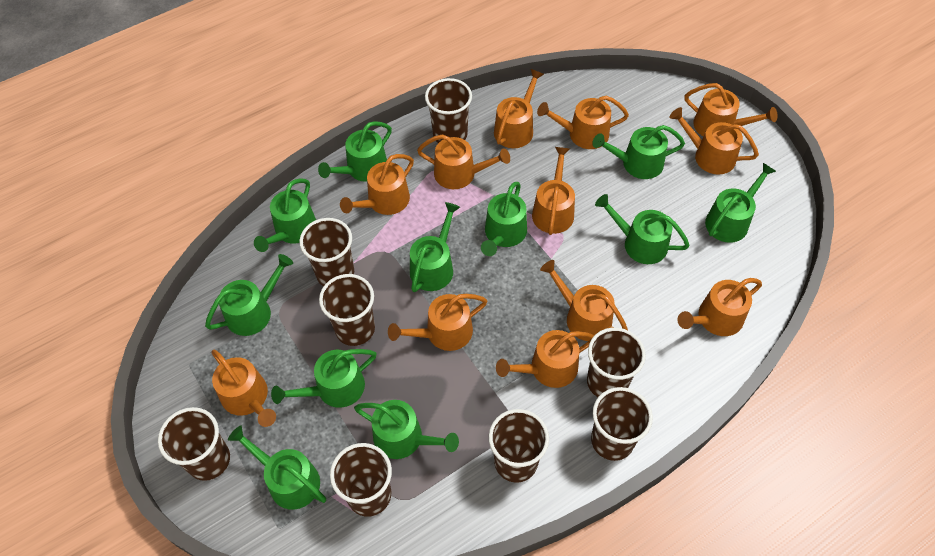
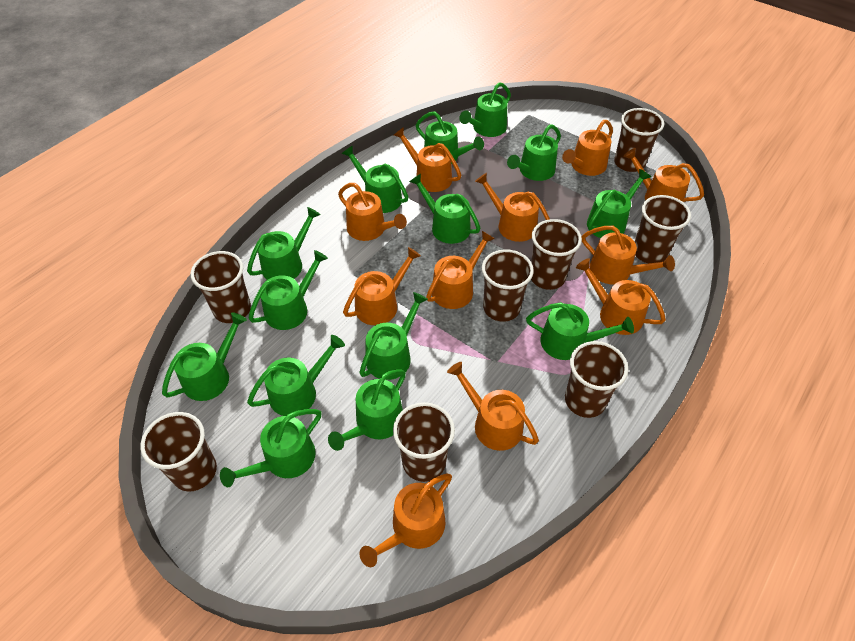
green watering can: [205,254,293,336] [228,425,326,510] [254,178,316,252] [271,349,377,408] [318,121,392,182] [354,400,459,459] [410,202,460,292] [481,182,527,256] [592,125,685,179] [595,194,690,264] [705,163,776,243] = 11 -> [162,312,247,401] [220,409,321,487] [247,207,321,280] [247,335,345,416] [248,250,328,330] [328,369,406,451] [342,145,408,213] [359,292,428,380] [409,173,481,244] [416,111,484,164] [459,83,511,137] [507,125,561,181] [526,302,634,360] [587,169,651,238] = 14
orange watering can: [212,350,276,427] [340,154,414,215] [388,294,488,351] [417,134,510,189] [494,69,544,148] [496,330,594,388] [532,147,575,235] [537,96,629,149] [540,260,628,341] [669,107,759,175] [677,278,762,336] [685,83,777,136] = 12 -> [338,183,407,241] [343,247,421,325] [360,474,452,567] [394,127,461,192] [426,231,495,309] [447,362,539,451] [475,173,550,242] [562,120,613,176] [576,258,666,335] [582,226,675,284] [623,148,704,202] = 11

